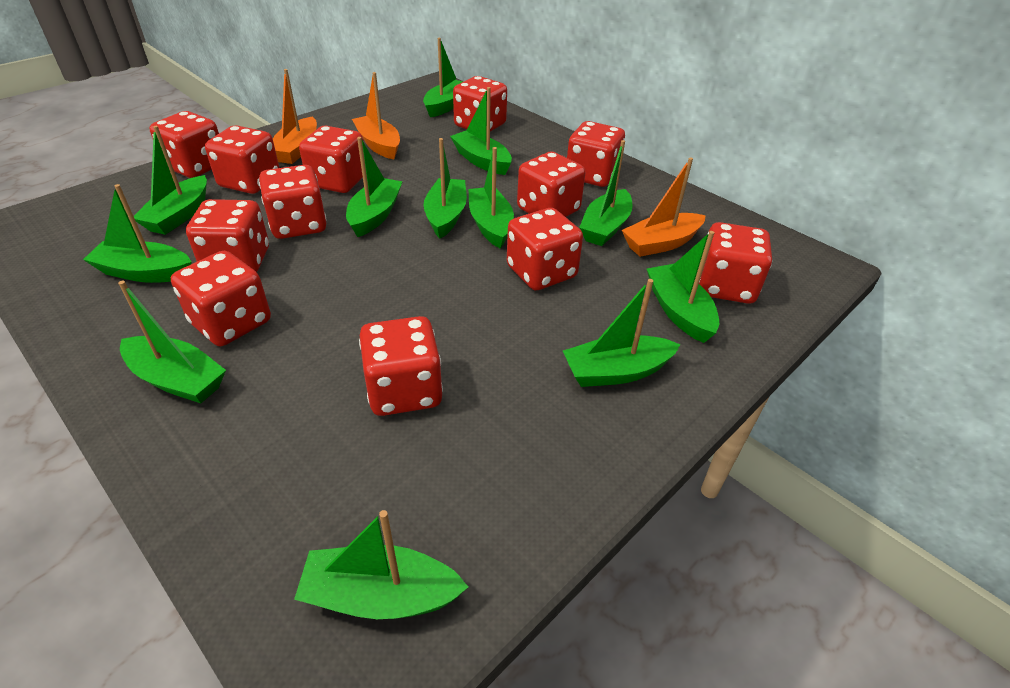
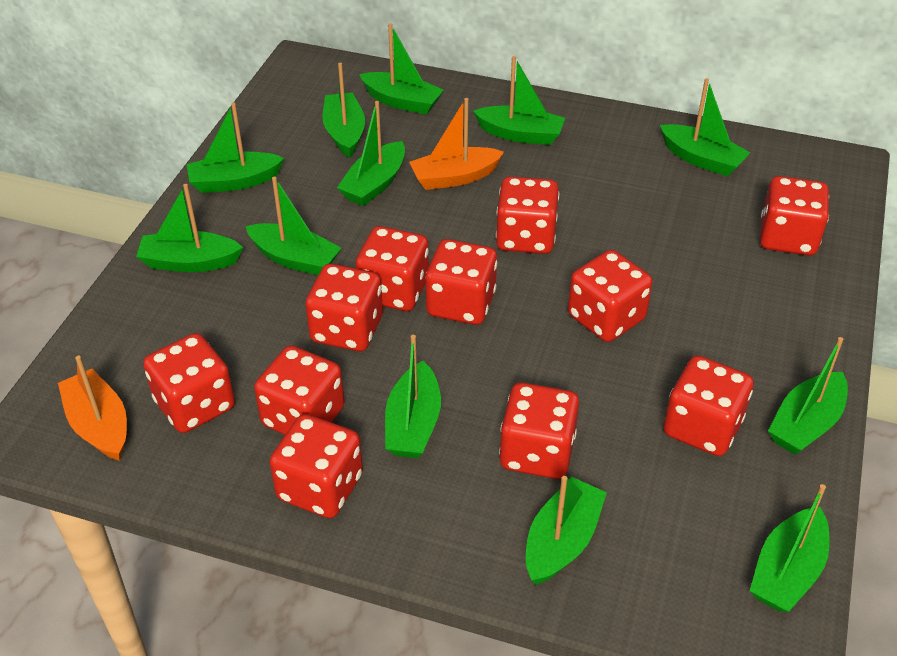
orange boat: [273,69,317,164] [352,72,400,159] [622,157,706,257] = 3 -> [58,356,127,461] [409,98,504,190] = 2
red dice: [149,111,219,178] [171,251,271,346] [186,199,269,272] [205,125,279,194] [259,165,327,239] [299,126,363,193] [359,316,443,416] [453,76,507,132] [507,208,583,290] [517,151,585,217] [567,121,625,187] [699,222,772,304] = 12 -> [143,333,235,433] [254,345,344,435] [270,414,363,518] [305,264,383,351] [355,226,429,311] [425,239,497,325] [496,176,559,254] [499,382,579,479] [568,250,653,342] [664,355,754,456] [760,176,829,256] = 11

